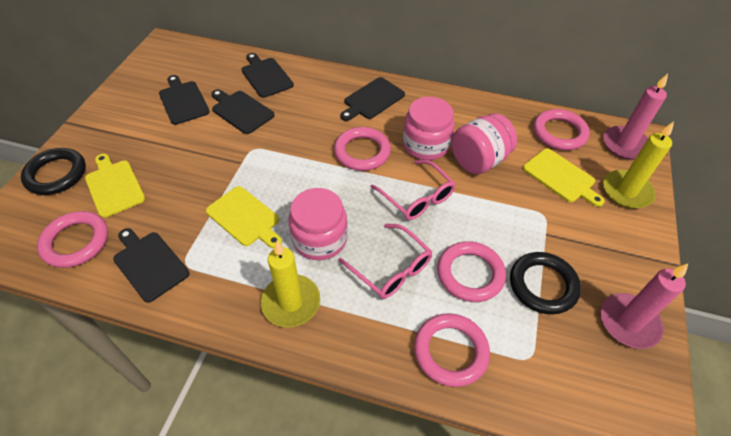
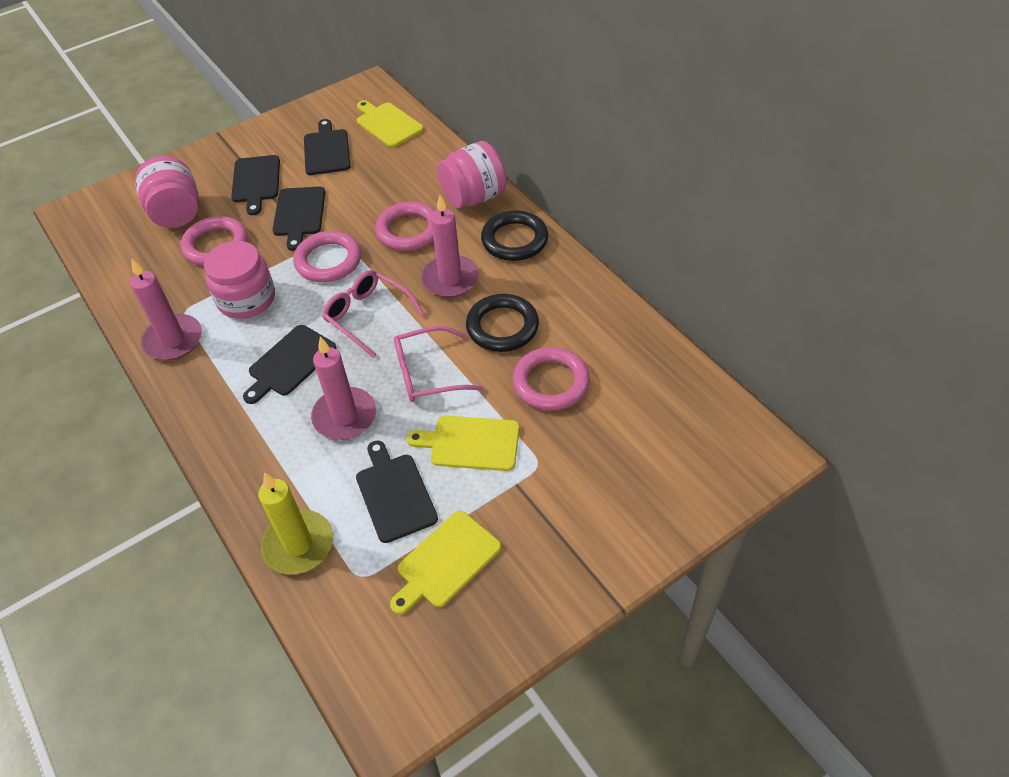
pink candle: [600,264,688,349] [603,74,668,160] = 2 -> [130,258,202,360] [311,337,376,440] [421,195,479,297] = 3
pink ring: [37,211,108,268] [334,127,391,171] [414,313,490,387] [437,241,506,302] [533,109,590,150] = 5 -> [180,216,248,266] [293,231,361,282] [375,202,436,251] [513,347,590,411] = 4
yellow candle: [261,241,320,328] [603,121,674,209] = 2 -> [258,472,333,574] = 1

